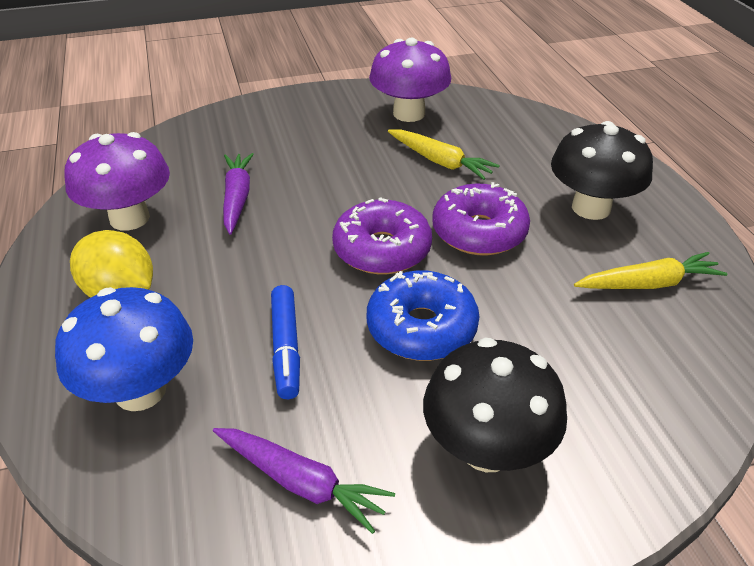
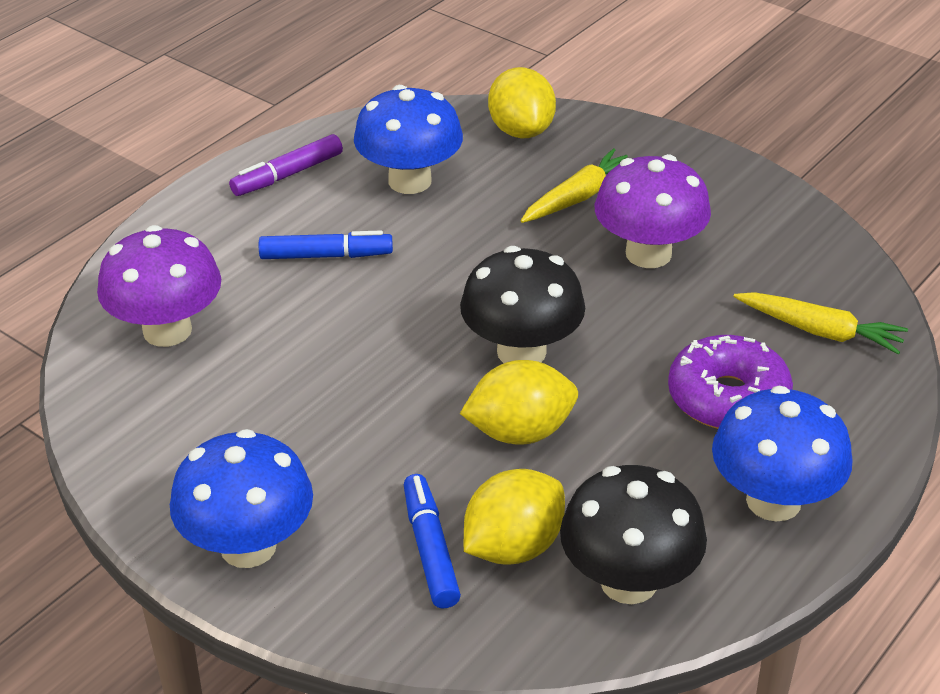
blue donut: [367,270,479,361] = 1 -> none = 0
blue marker: [271,285,300,399] = 1 -> [259,230,393,259] [404,474,461,608] = 2
blue mushroom: [55,287,193,411] = 1 -> [170,429,313,568] [354,85,463,194] [712,386,853,522] = 3
purple carrot: [213,428,395,534] [223,153,254,235] = 2 -> none = 0
purple donut: [332,197,432,274] [432,182,530,255] = 2 -> [668,335,793,429] = 1
purple marker: none = 0 -> [229,134,343,196] = 1
yellow lemon: [70,230,153,297] = 1 -> [460,360,578,445] [464,469,565,565] [488,67,556,138] = 3

